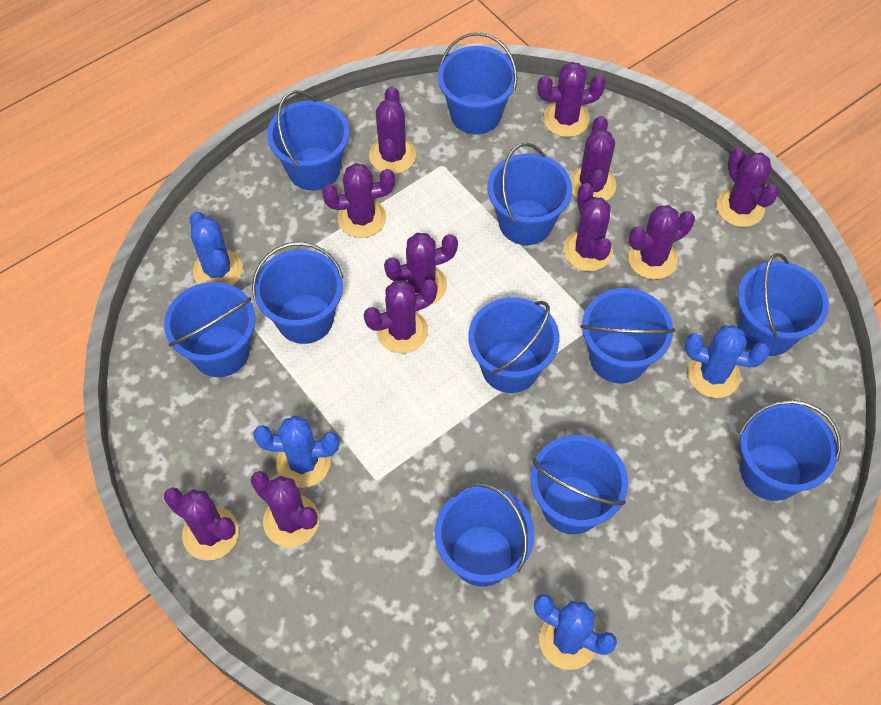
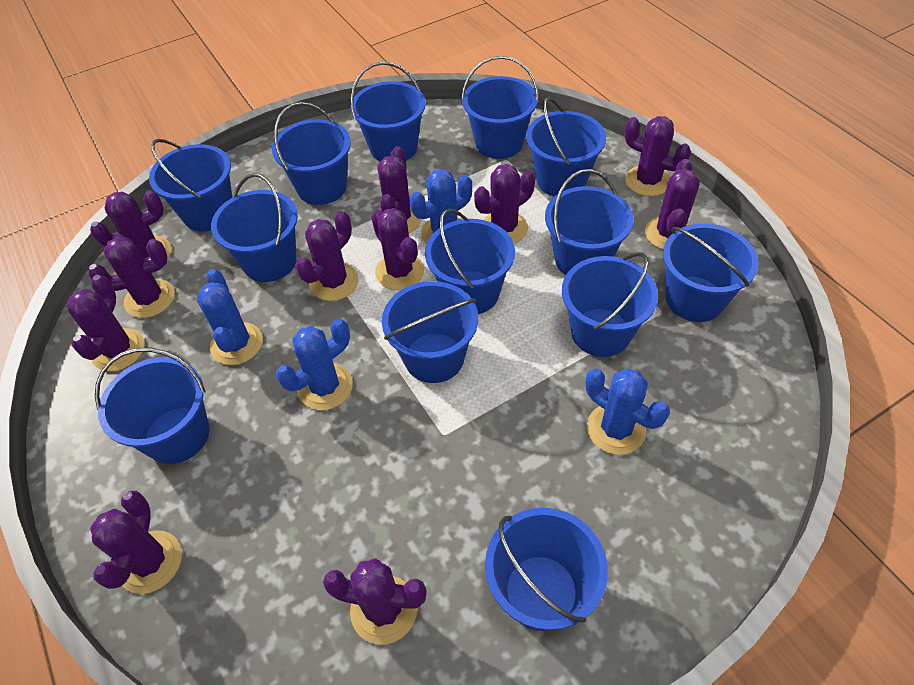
blue bucket: [164,282,255,377] [252,242,344,344] [267,90,350,191] [435,482,534,586] [438,32,517,134] [468,297,559,393] [488,143,572,245] [530,435,628,534] [580,288,675,384] [738,253,829,356] [739,400,841,501] = 11 -> [95,348,209,464] [149,139,232,232] [211,173,298,282] [272,102,351,205] [350,62,426,161] [382,281,478,383] [425,209,515,314] [461,56,539,159] [485,508,608,631] [526,97,606,196] [545,169,633,275] [562,252,658,357] [663,224,759,322] = 13

